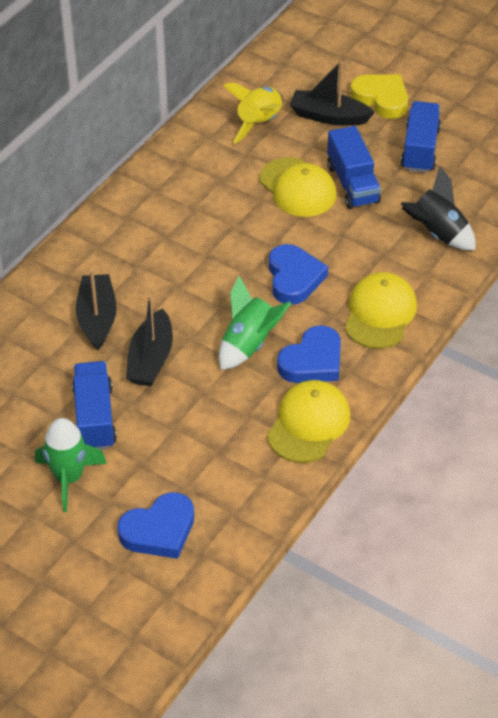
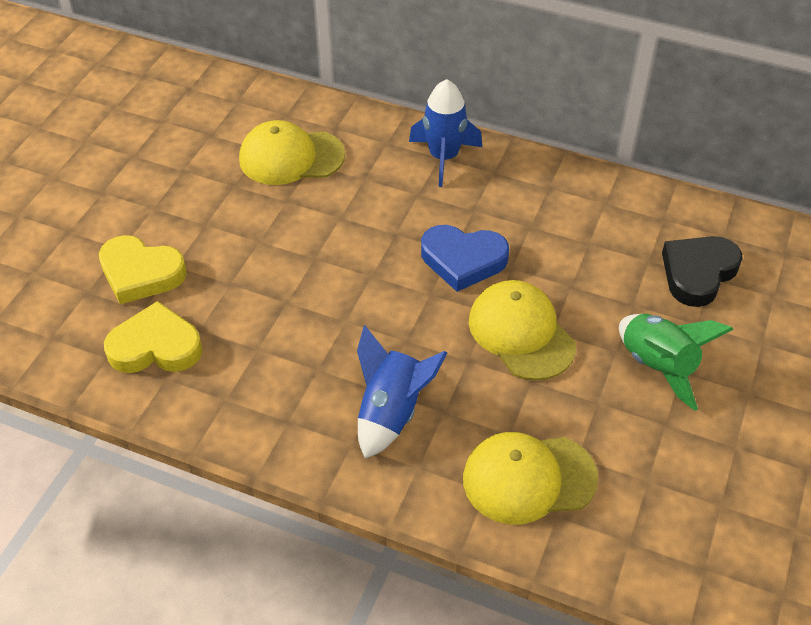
black boat: [76,270,117,350] [126,295,173,386] [290,61,375,126] = 3 -> none = 0
black heart: none = 0 -> [662,236,743,307] = 1
black rocket: [401,166,476,250] = 1 -> none = 0
blue heart: [117,492,194,559] [269,244,328,305] [277,325,341,383] = 3 -> [421,225,509,292] = 1
blue rocket: none = 0 -> [357,325,447,459] [409,79,482,187] = 2
blue truck: [72,361,117,450] [327,126,381,209] [401,101,441,173] = 3 -> none = 0
green rocket: [35,418,107,512] [219,276,292,370] = 2 -> [619,314,734,411] = 1
yellow heart: [350,74,408,119] = 1 -> [99,235,187,304] [104,301,203,373] = 2
yellow rocket: [223,82,283,144] = 1 -> none = 0

